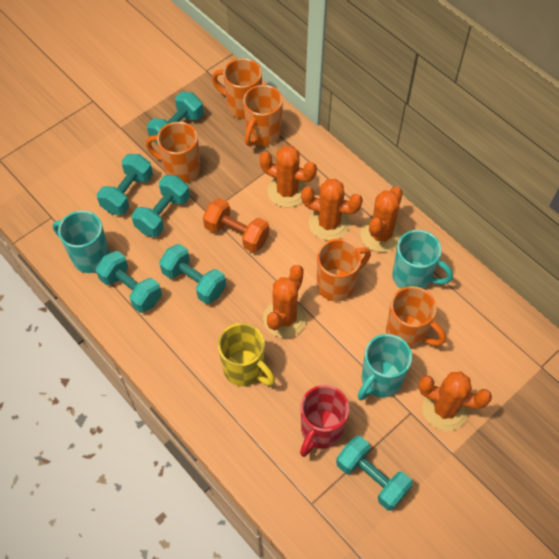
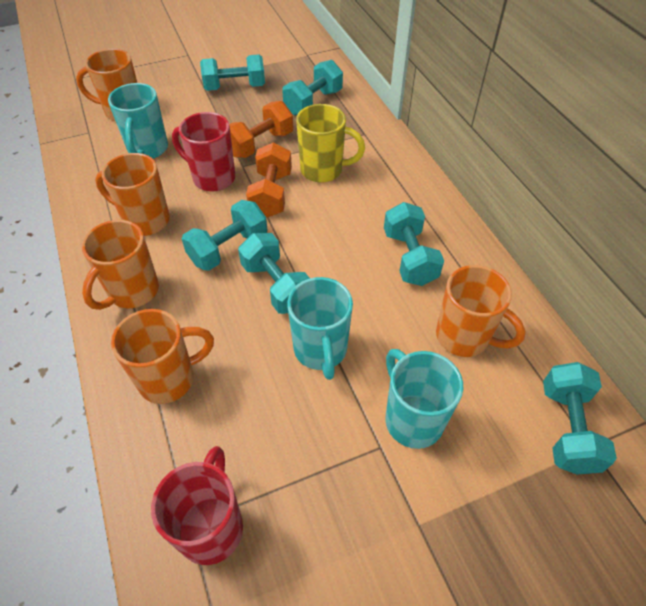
orange cactus: [259,145,317,207] [263,265,307,338] [301,179,363,241] [360,187,403,252] [418,372,492,431] = 5 -> none = 0
orange dumbbell: [203,198,269,253] = 1 -> [229,101,293,158] [246,143,292,218] = 2
red mug: [300,385,350,457] = 1 -> [151,446,243,565] [172,112,235,191] = 2

